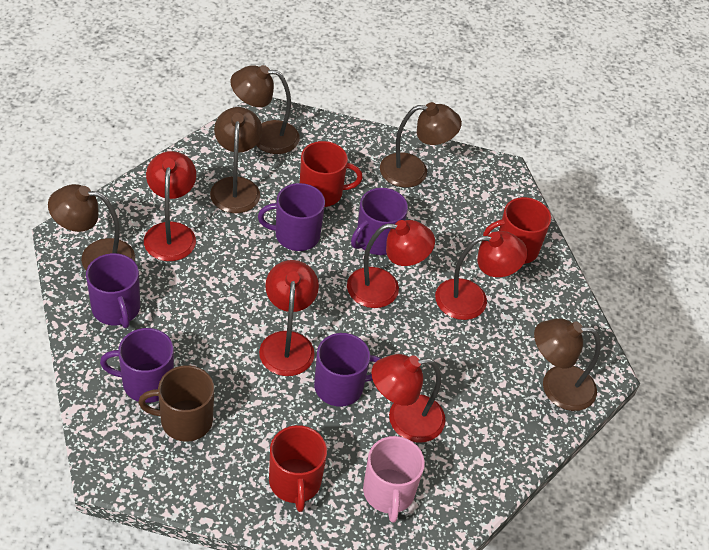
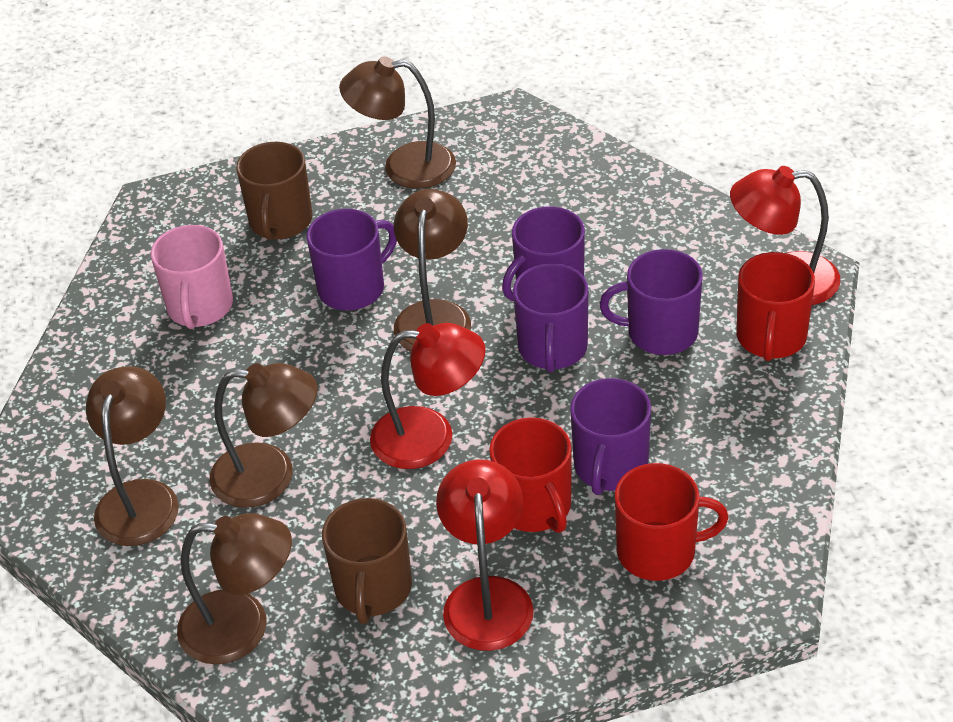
brown mug: [138,365,214,442] = 1 -> [236,142,313,240] [322,498,412,624] = 2
red lamp: [144,151,196,261] [259,260,319,376] [347,220,435,308] [371,354,446,442] [435,231,527,320] = 5 -> [370,323,485,469] [436,459,534,651] [730,166,840,305] = 3

